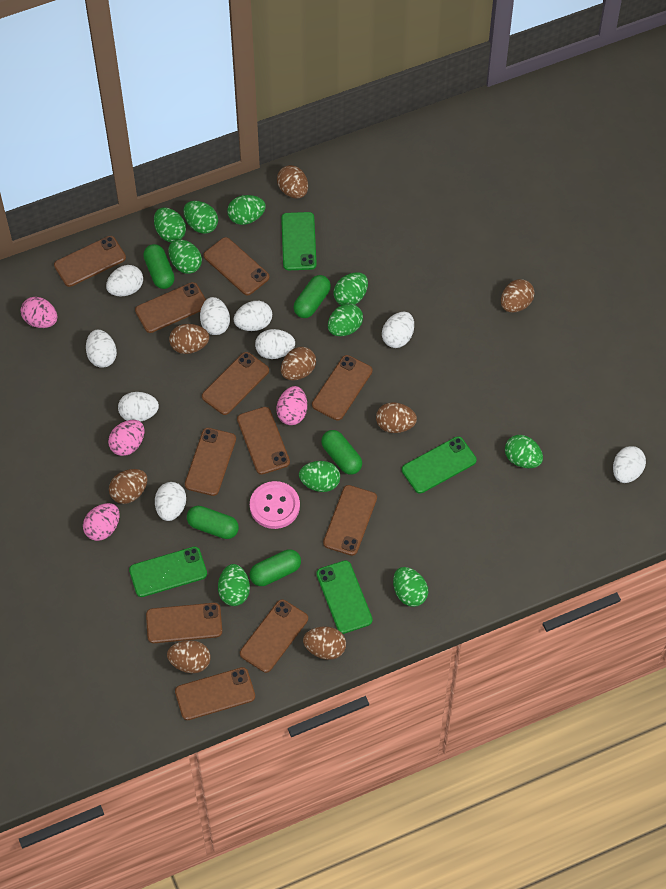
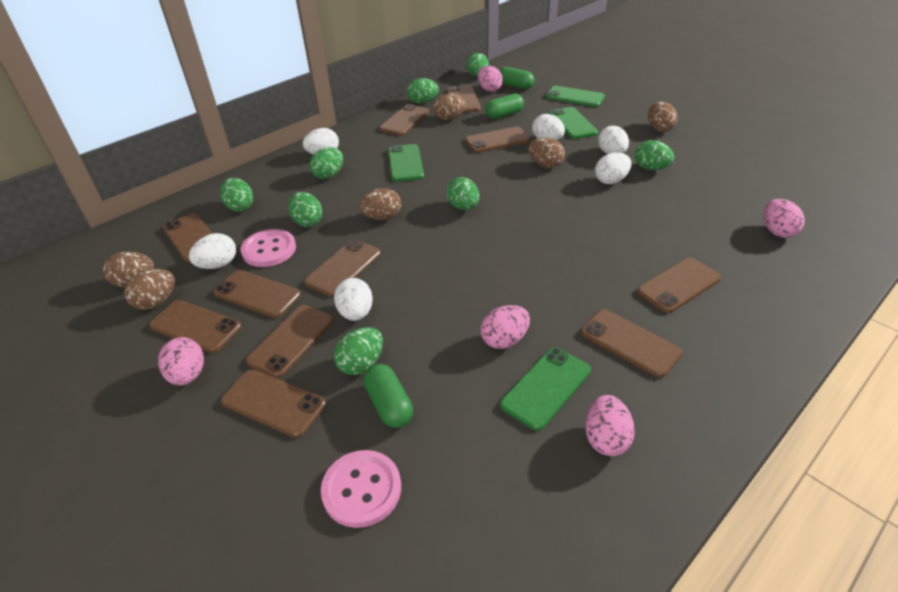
brown egg: [109,469,147,504] [167,640,210,673] [169,324,209,354] [277,165,308,199] [281,347,316,380] [303,627,346,660] [376,402,417,433] [501,279,535,313] = 8 -> [103,251,154,287] [124,269,175,310] [359,188,401,220] [433,94,466,120] [528,138,565,168] [648,102,678,132] = 6
green capsule: [143,244,175,289] [187,506,239,539] [250,549,301,586] [293,275,331,318] [321,430,362,475] = 5 -> [364,364,413,428] [485,93,524,119] [499,67,534,89] = 3
green egg: [154,208,186,242] [168,239,202,274] [184,201,218,234] [218,564,250,606] [227,195,266,225] [299,461,340,492] [328,303,363,336] [334,272,368,305] [393,567,428,607] [505,435,543,468] = 10 -> [220,178,253,212] [288,192,323,227] [310,147,343,179] [334,327,383,375] [407,78,439,103] [446,177,479,210] [467,53,489,77] [635,140,674,170] = 8
pink button: [250,481,300,529] = 1 -> [241,229,296,267] [321,450,401,528] = 2
pink egg: [21,297,58,328] [83,503,119,541] [108,420,144,456] [277,386,307,425] = 4 -> [158,337,204,386] [478,66,503,92] [480,305,530,349] [585,395,635,456] [764,199,805,238] = 5
white egg: [86,330,117,368] [106,265,143,296] [118,392,159,422] [155,482,186,521] [200,297,230,335] [233,301,272,331] [255,329,295,359] [382,312,414,348] [613,446,646,483] = 9 -> [189,233,236,269] [303,128,339,155] [334,278,373,321] [532,114,565,140] [595,152,631,184] [598,126,629,154] = 6

